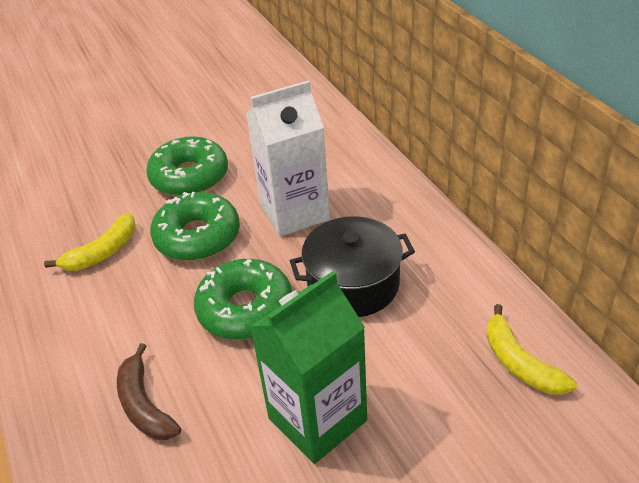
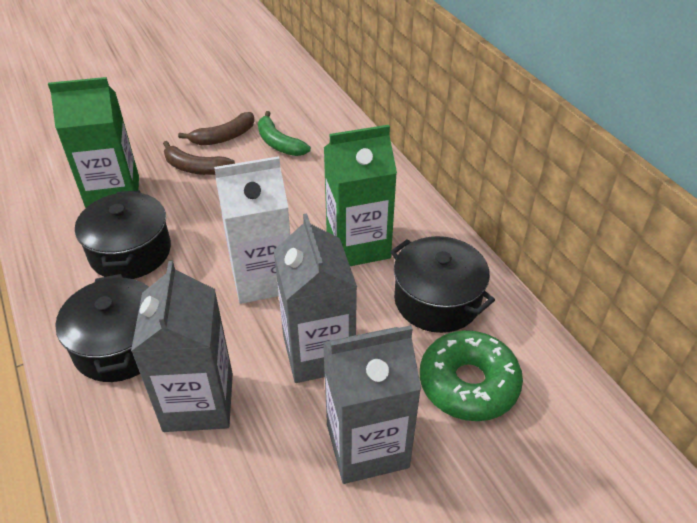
black pot: [290,216,415,317] = 1 -> [55,274,149,382] [75,190,171,279] [390,236,495,333] = 3
brown banana: [117,343,181,440] = 1 -> [163,141,235,175] [178,112,255,145] = 2
green banana: none = 0 -> [258,111,311,156] = 1
green carton: [250,271,367,464] = 1 -> [48,77,139,208] [324,125,397,266] = 2
green donut: [146,136,228,196] [150,192,240,261] [194,259,292,340] = 3 -> [420,330,523,421] = 1
grey carton: none = 0 -> [131,260,233,432] [274,213,357,383] [323,325,421,484] = 3
yellow banana: [44,213,135,271] [487,304,577,395] = 2 -> none = 0

